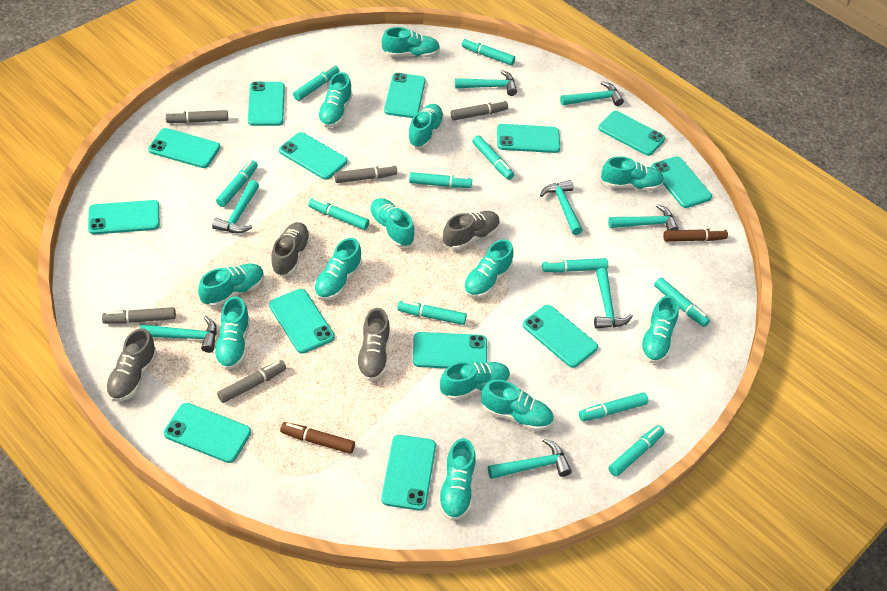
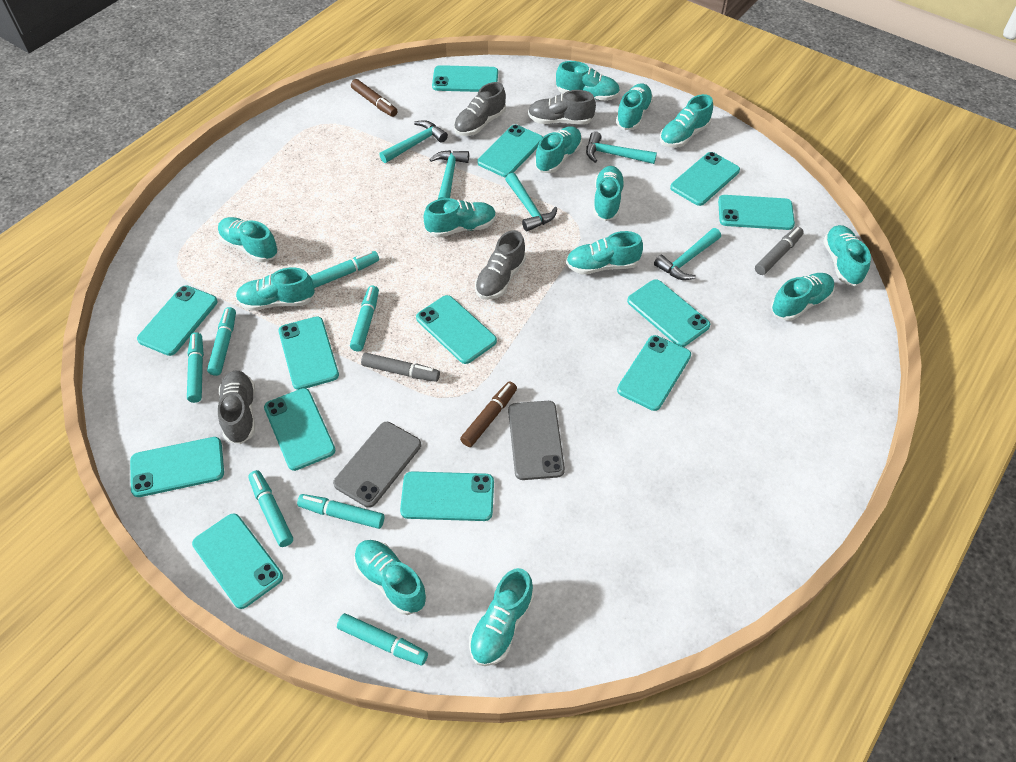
grey marker: [102,307,176,324] [166,110,228,123] [217,360,286,403] [334,165,397,183] [451,100,508,120] = 5 -> [361,353,440,382] [755,227,803,275] = 2
grey phone: none = 0 -> [333,422,421,508] [508,401,565,480] = 2
turquoise hammer: [140,316,217,353] [212,180,259,233] [455,70,517,96] [488,438,572,479] [540,180,583,235] [560,81,624,106] [594,268,633,329] [608,204,679,230] = 8 -> [379,120,448,163] [429,150,469,199] [505,173,557,231] [586,131,657,164] [654,228,721,280] = 5
turquoise marker: [216,160,258,207] [293,65,339,101] [308,198,369,230] [397,301,467,325] [409,172,472,188] [462,38,515,65] [472,135,514,180] [542,258,608,272] [579,392,649,421] [608,425,665,477] [654,277,710,327] = 11 -> [187,332,204,403] [207,307,236,376] [248,470,293,547] [297,494,384,529] [310,251,379,288] [337,613,428,666] [350,286,379,351] = 7

